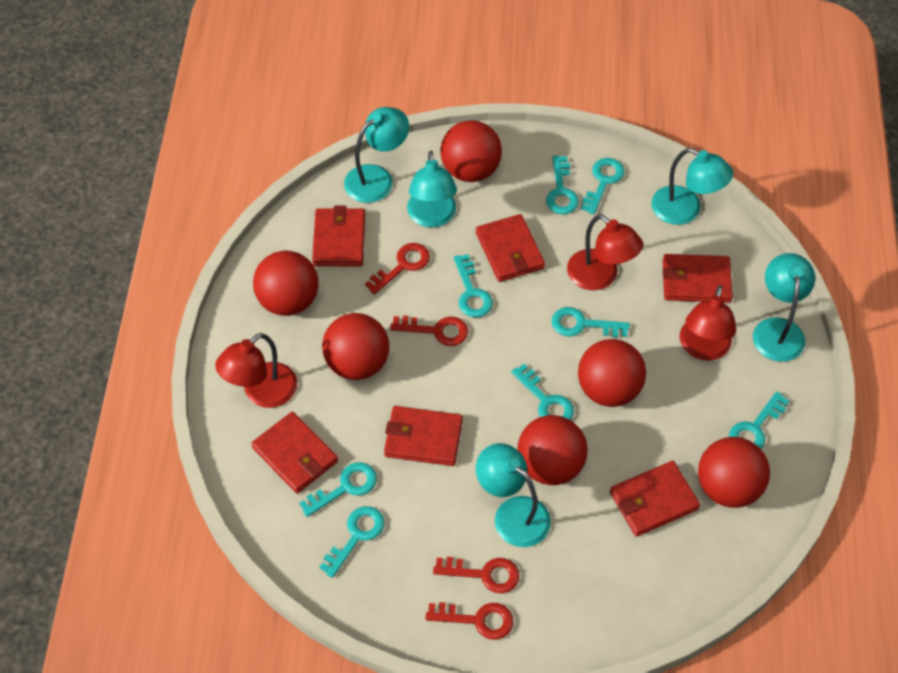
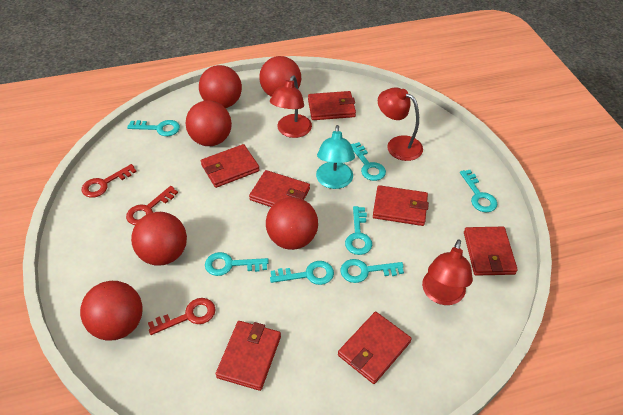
red key: [365,243,430,295] [390,316,468,346] [425,602,514,640] [433,557,520,593] = 4 -> [82,164,137,198] [126,186,178,225] [148,298,216,335] = 3
red wallet: [251,412,338,494] [312,206,365,266] [384,406,463,466] [476,214,545,282] [610,461,700,537] [663,254,733,303] = 6 -> [201,144,259,188] [216,321,281,391] [249,170,310,207] [308,91,356,120] [338,312,411,384] [373,185,429,226] [464,227,518,276] = 7
turquoise key: [299,462,377,517] [319,506,385,578] [453,254,493,317] [511,364,574,420] [546,156,579,214] [551,307,630,338] [581,158,625,214] [729,391,789,449] = 8 -> [127,120,180,136] [205,252,269,276] [270,261,334,285] [341,259,404,283] [345,206,372,255] [351,142,386,181] [460,170,497,212] = 7
turquoise lamp: [344,107,409,203] [407,151,457,227] [476,443,551,547] [651,148,733,225] [753,253,815,362] = 5 -> [316,125,355,189] = 1

